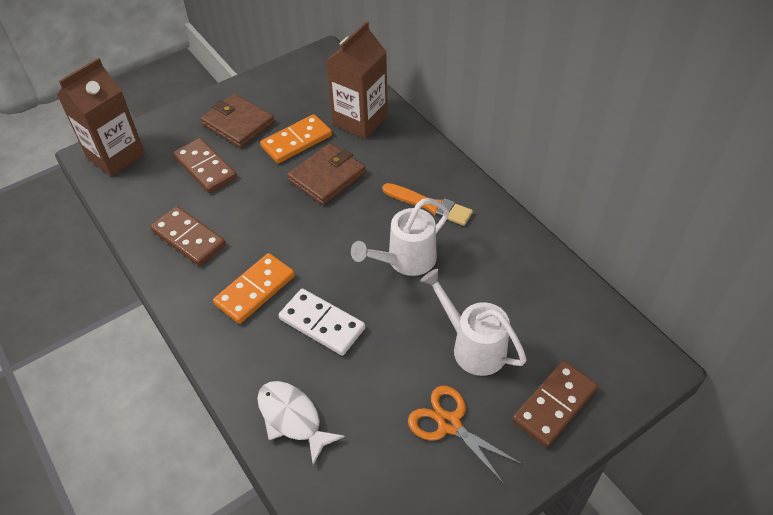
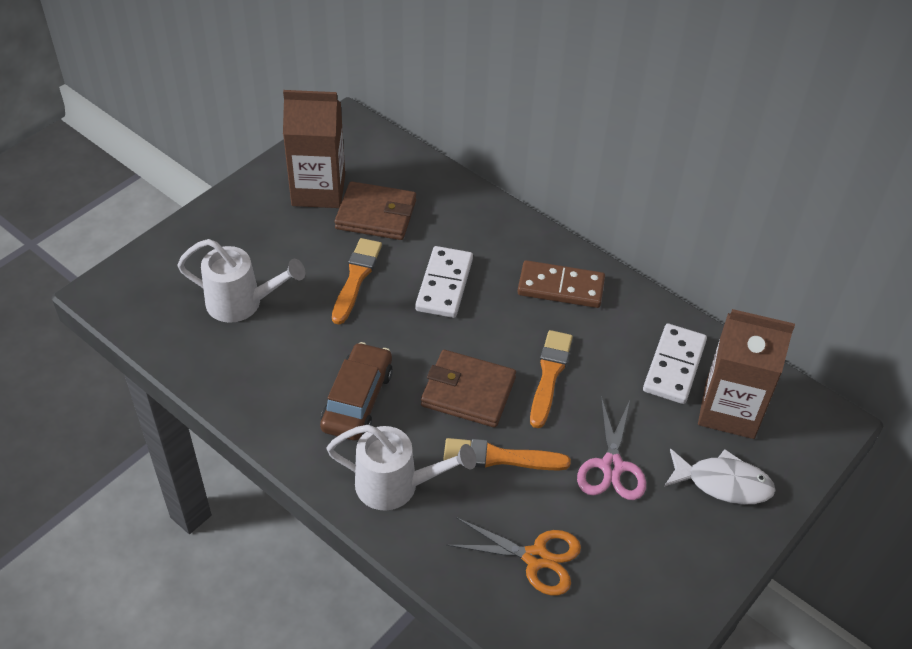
brown car: none = 0 -> [320,342,393,440] = 1
brown domino: [150,206,226,266] [173,138,237,193] [512,361,598,447] = 3 -> [517,260,605,308] = 1
orange brush: [382,183,473,226] = 1 -> [332,238,382,324] [443,438,571,471] [530,330,573,428] = 3
orange domino: [213,253,295,324] [260,114,332,163] = 2 -> none = 0
pink scissors: none = 0 -> [577,396,646,500] = 1
white domino: [279,289,365,356] = 1 -> [415,246,473,318] [643,324,707,404] = 2

